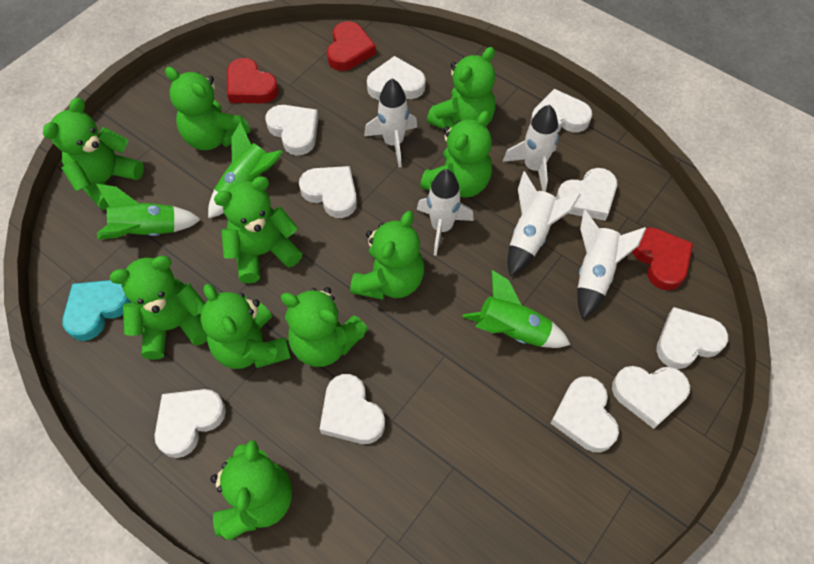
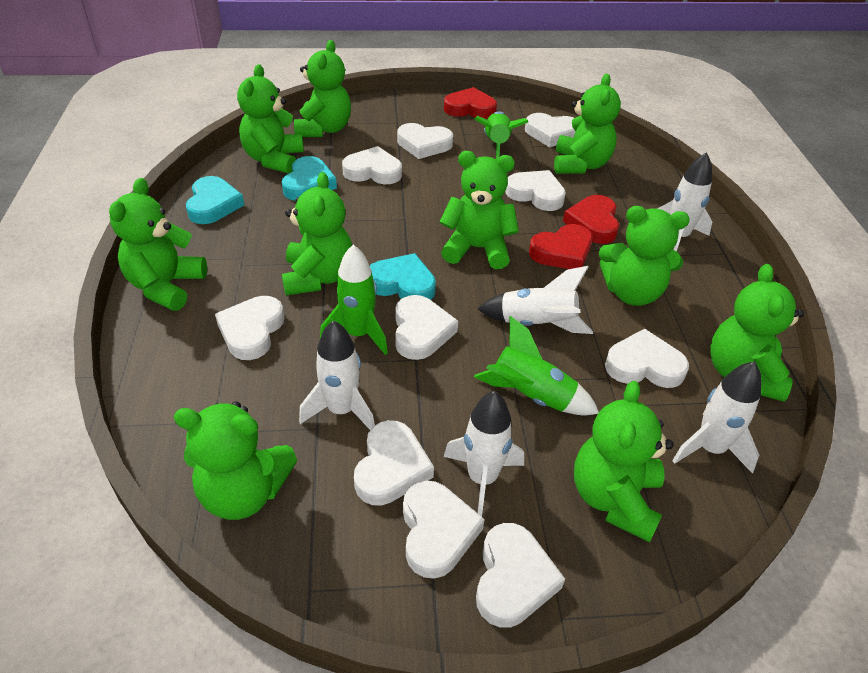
turquoise heart: [63,280,132,341] = 1 -> [186,176,244,224] [282,156,337,201] [370,253,436,300] = 3

